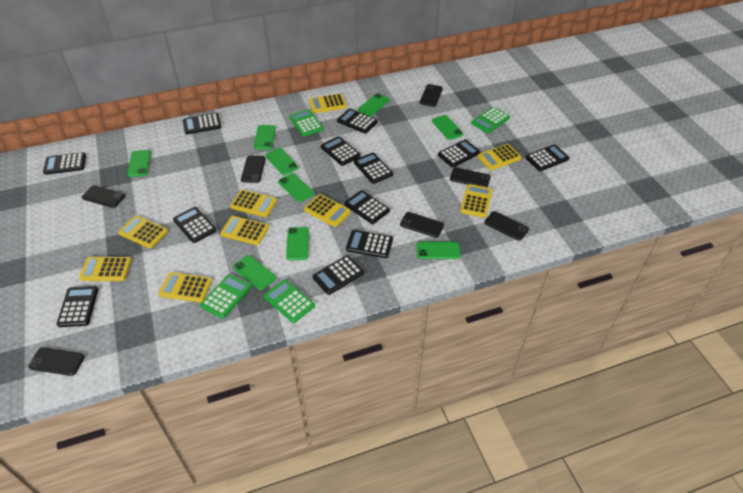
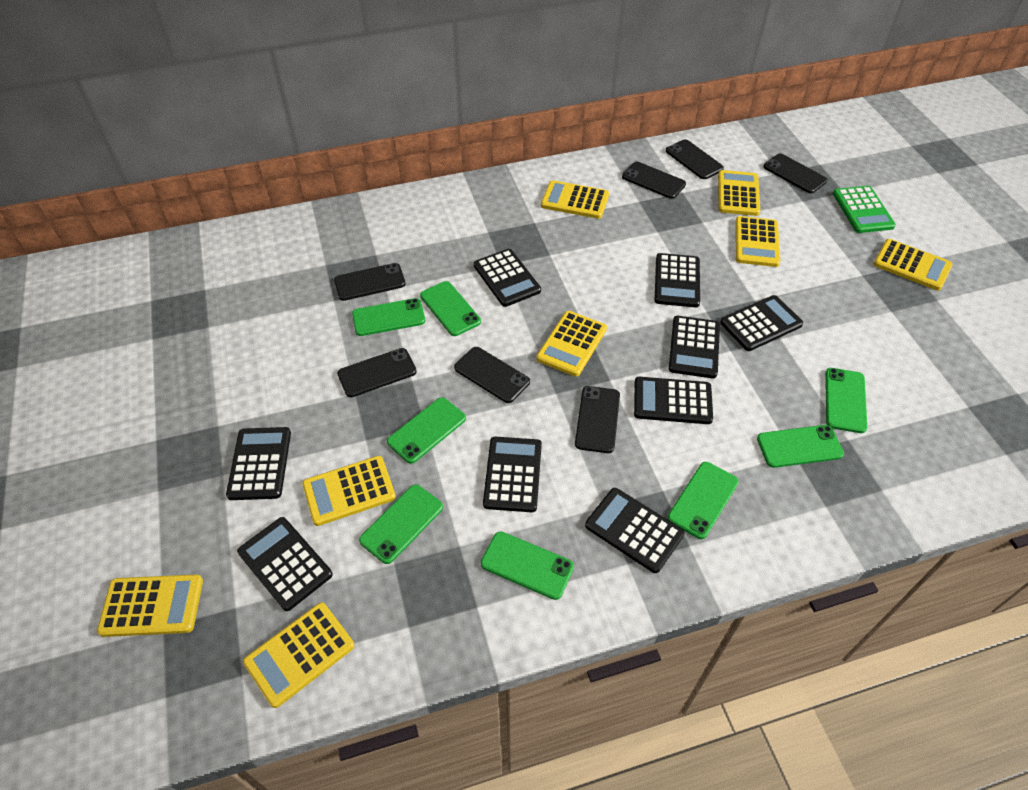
black calculator: [43,152,86,175] [57,286,98,327] [173,207,216,243] [183,113,221,134] [313,255,364,295] [321,136,361,166] [337,109,378,134] [344,190,390,224] [346,230,393,258] [354,152,393,184] [438,140,480,168] [526,145,570,171] = 12 -> [226,427,291,500] [237,517,333,611] [474,249,541,307] [483,437,542,512] [585,488,685,573] [634,377,713,424] [655,253,700,308] [669,316,720,379] [720,295,803,351] = 9
green calculator: [200,274,251,319] [264,280,315,323] [289,109,323,137] [471,107,510,133] = 4 -> [833,186,896,233] = 1
green phone: [127,150,151,177] [233,255,276,290] [254,125,276,149] [265,148,298,175] [278,173,314,202] [286,227,309,260] [358,93,390,116] [417,242,461,259] [432,115,463,140] = 9 -> [352,298,425,336] [359,485,443,564] [387,397,466,464] [420,281,481,336] [481,531,574,600] [668,462,739,539] [757,425,844,468] [825,368,867,433] = 8
yellow calculator: [79,257,131,281] [118,216,168,248] [159,272,212,302] [220,216,269,245] [230,190,277,217] [304,194,351,227] [309,94,347,113] [460,184,492,218] [478,144,522,170] = 9 -> [97,574,203,637] [243,603,354,708] [302,456,396,526] [536,311,607,377] [541,180,609,219] [718,170,760,216] [735,216,780,267] [873,239,953,291] = 8

